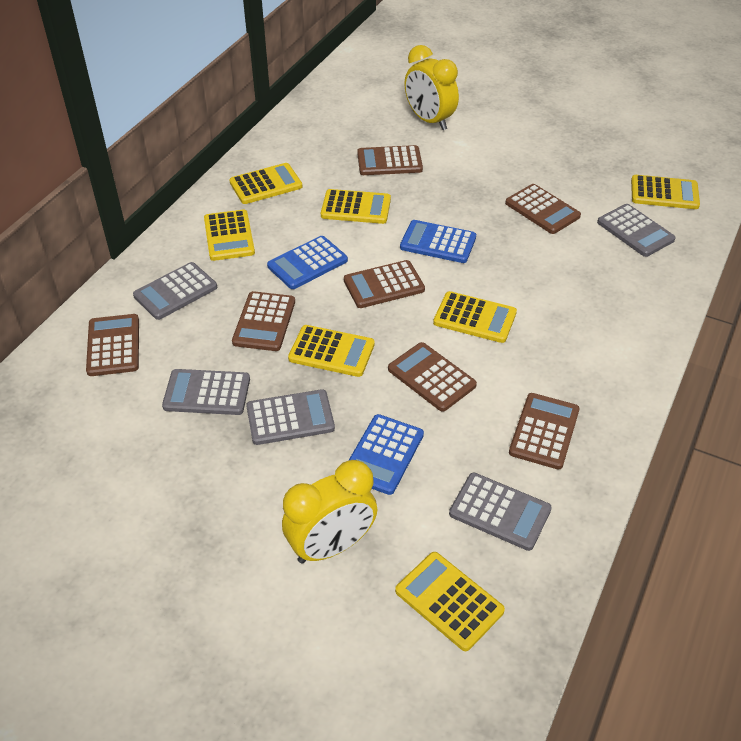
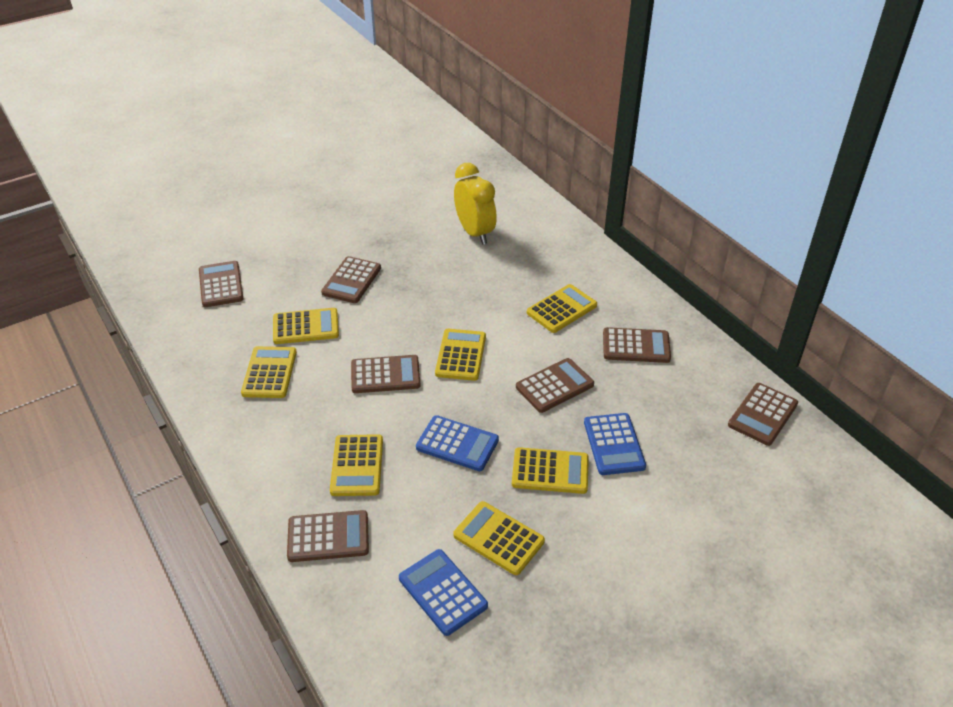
grey calculator: [133,262,217,320] [162,369,250,415] [246,389,335,445] [449,473,552,551] [597,204,676,257] = 5 -> none = 0
yellow clock: [282,460,377,564] [405,45,459,130] = 2 -> [454,163,497,244] = 1

